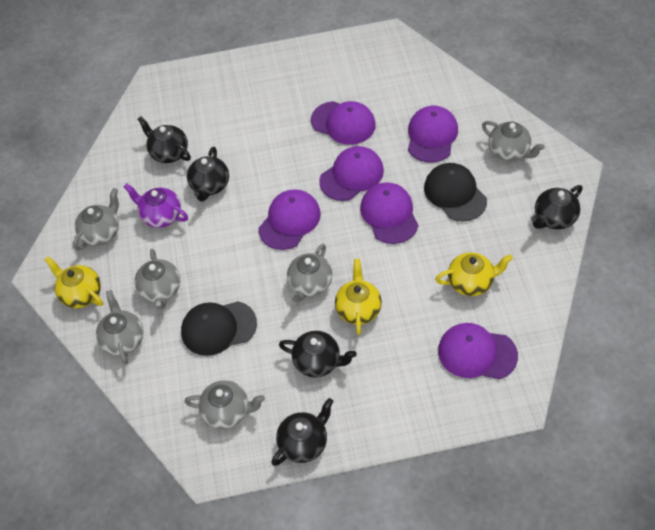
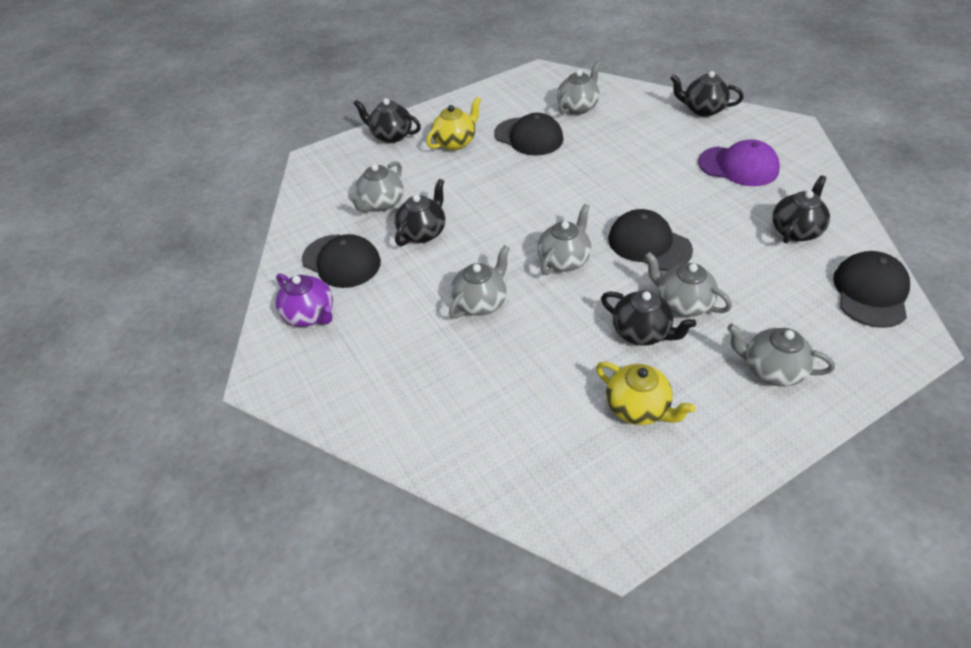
black cap: [181,301,257,356] [424,163,487,222] = 2 -> [302,234,381,288] [494,113,564,156] [608,209,693,271] [833,251,910,328] = 4
purple cap: [259,189,321,250] [311,101,376,145] [319,146,384,201] [360,183,418,244] [408,106,458,163] [438,323,518,380] = 6 -> [698,139,780,186] = 1
yellow teapot: [44,256,103,308] [335,259,382,335] [435,252,513,296] = 3 -> [426,97,481,150] [596,362,695,425] = 2

